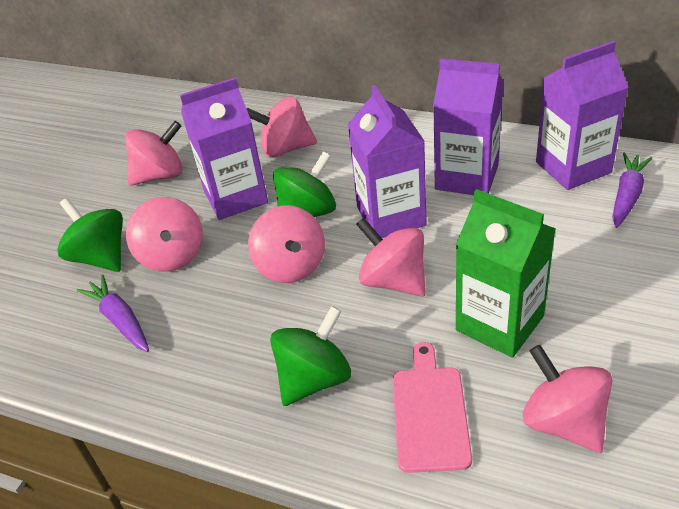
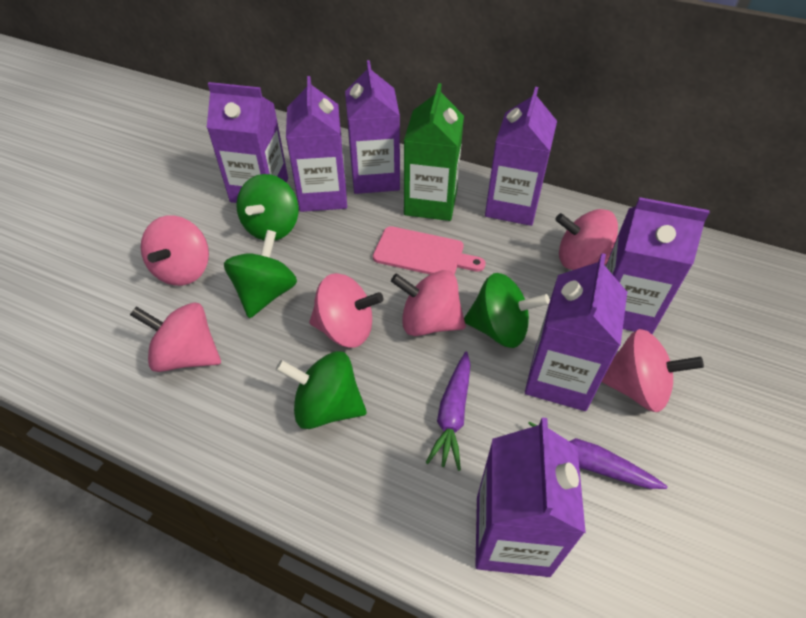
green spinning top: [57,198,123,272] [270,306,351,406] [273,151,336,217] = 3 -> [224,230,297,318] [236,174,298,241] [276,351,367,429] [464,273,550,348] = 4
purple carton: [180,78,268,220] [348,85,427,238] [433,58,503,195] [536,41,628,190] = 4 -> [207,82,288,203] [286,76,347,212] [345,60,400,194] [475,418,586,577] [485,87,557,226] [525,253,627,411] [606,197,710,334] = 7

